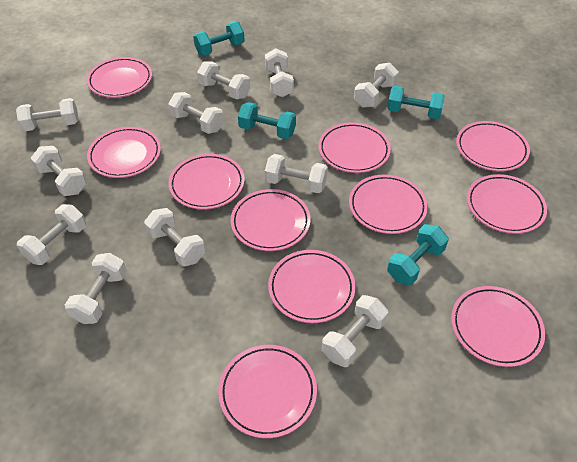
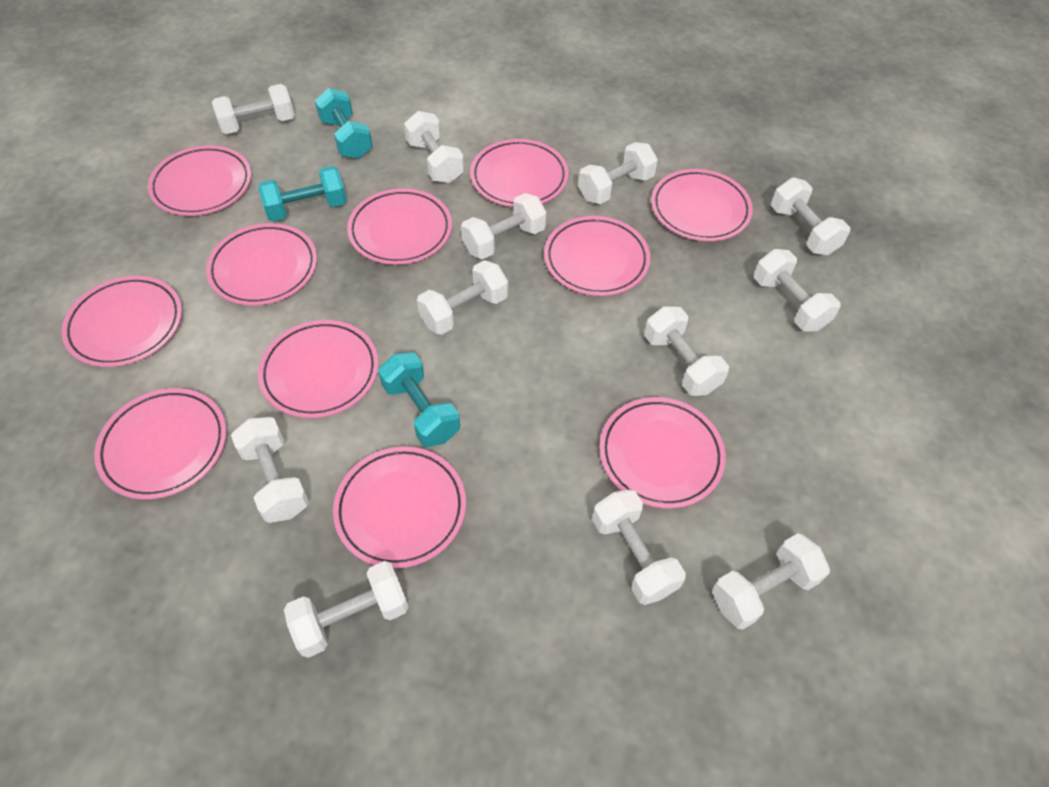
turquoise dumbbell: [193,22,245,56] [238,102,296,139] [387,86,445,119] [387,224,449,285] = 4 -> [258,166,347,222] [315,88,373,159] [378,352,460,447] = 3
white dumbbell: [16,98,79,131] [17,204,86,265] [31,146,87,196] [65,253,127,324] [144,208,205,267] [168,92,224,134] [197,61,250,99] [265,48,294,97] [265,154,328,194] [322,295,388,367] [354,62,399,108] = 11 -> [212,84,295,134] [231,417,309,523] [284,561,409,658] [404,111,464,183] [417,260,508,335] [461,193,547,259] [578,142,658,204] [592,490,686,605] [644,306,729,396] [712,533,830,630] [754,249,841,332] [771,178,850,255] = 12

